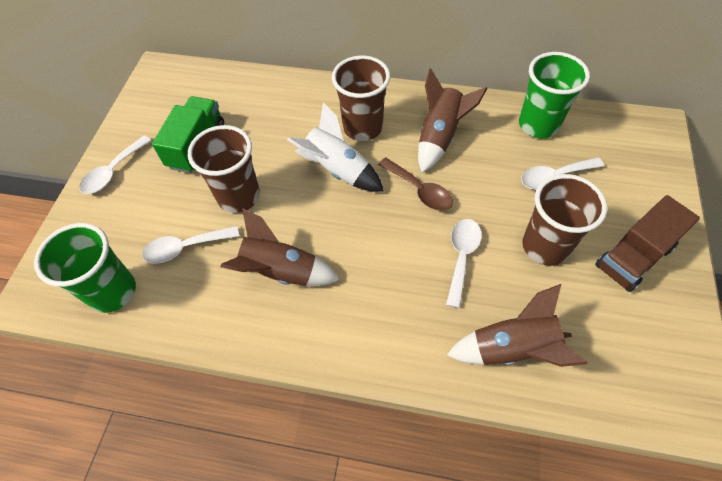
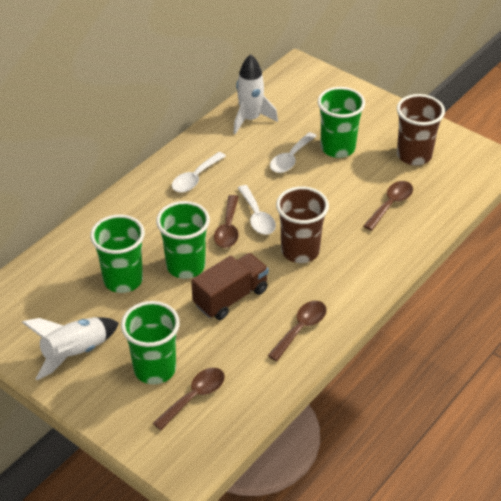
brown cup: [188,125,260,213] [332,56,390,141] [522,174,607,266] = 3 -> [276,186,329,263] [397,94,445,166] = 2
brown rocket: [220,208,340,286] [418,68,487,173] [447,284,588,367] = 3 -> none = 0
brown spoon: [378,157,453,211] = 1 -> [153,368,225,430] [214,195,239,248] [267,301,327,361] [363,181,413,231] = 4
green cup: [34,223,136,313] [519,52,590,138] = 2 -> [90,214,145,293] [121,301,180,384] [156,201,210,279] [318,87,365,158] = 4
green truck: [152,96,224,173] = 1 -> none = 0
white rocket: [287,103,384,192] = 1 -> [22,317,119,380] [233,54,278,134] = 2
white spoon: [79,136,152,194] [142,226,239,263] [446,219,482,308] [521,157,604,190] = 4 -> [172,152,226,192] [238,185,276,235] [270,132,316,173] = 3

